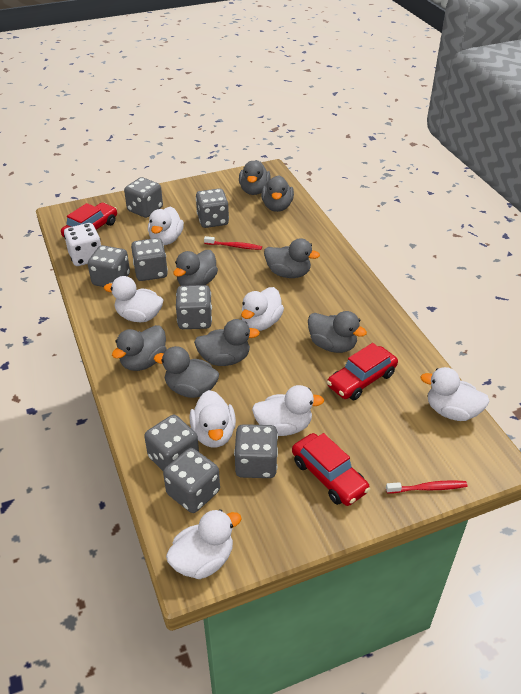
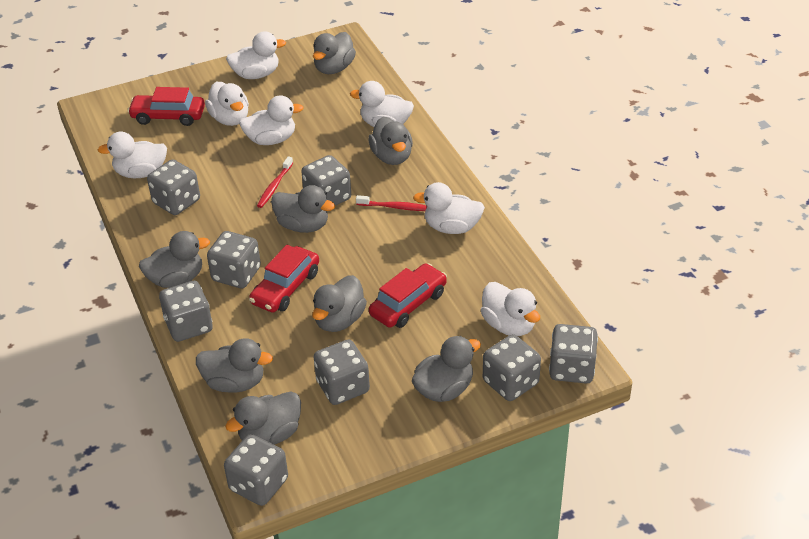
white dice: [64,223,101,266] = 1 -> none = 0

